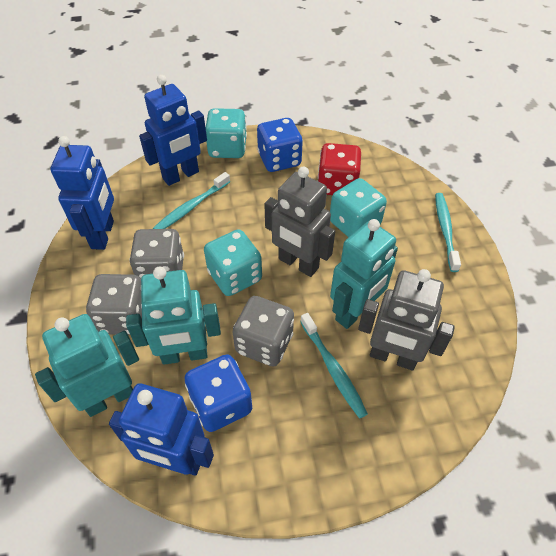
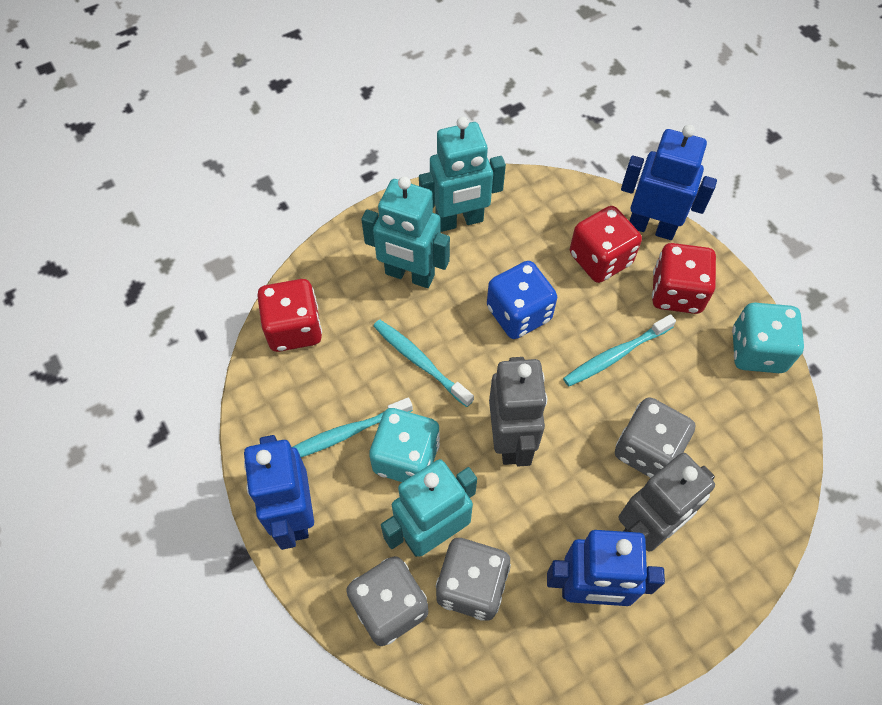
blue dice: [185,354,252,432] [257,118,303,172] = 2 -> [487,261,557,339] = 1
red dice: [318,143,361,195] = 1 -> [257,279,322,352] [570,206,642,283] [652,243,716,314] = 3
turquoise dice: [204,229,262,296] [206,108,247,158] [330,178,387,237] = 3 -> [369,408,440,482] [732,302,804,373] = 2

